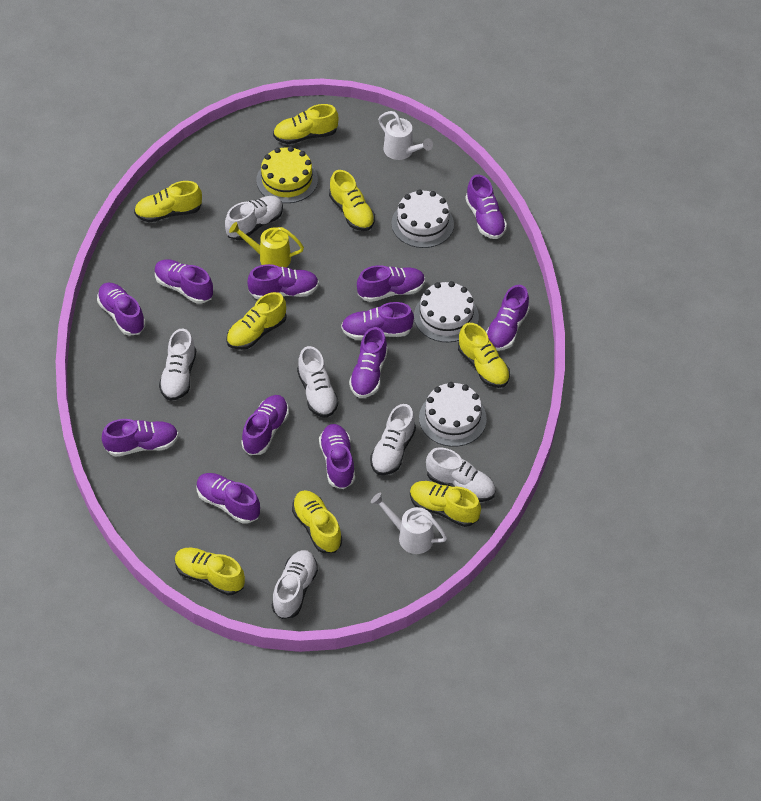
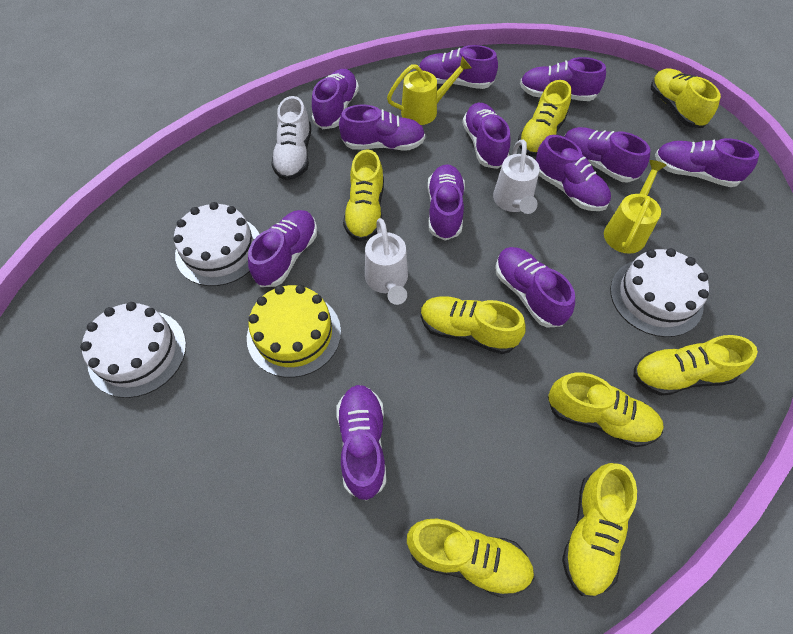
white shoe: [159,329,196,401] [225,196,283,240] [272,550,318,619] [297,346,339,418] [370,404,416,475] [426,447,496,502] = 6 -> [271,96,311,181] = 1
yellow watering can: [229,222,304,267] = 1 -> [387,57,471,125] [604,160,667,254] = 2

